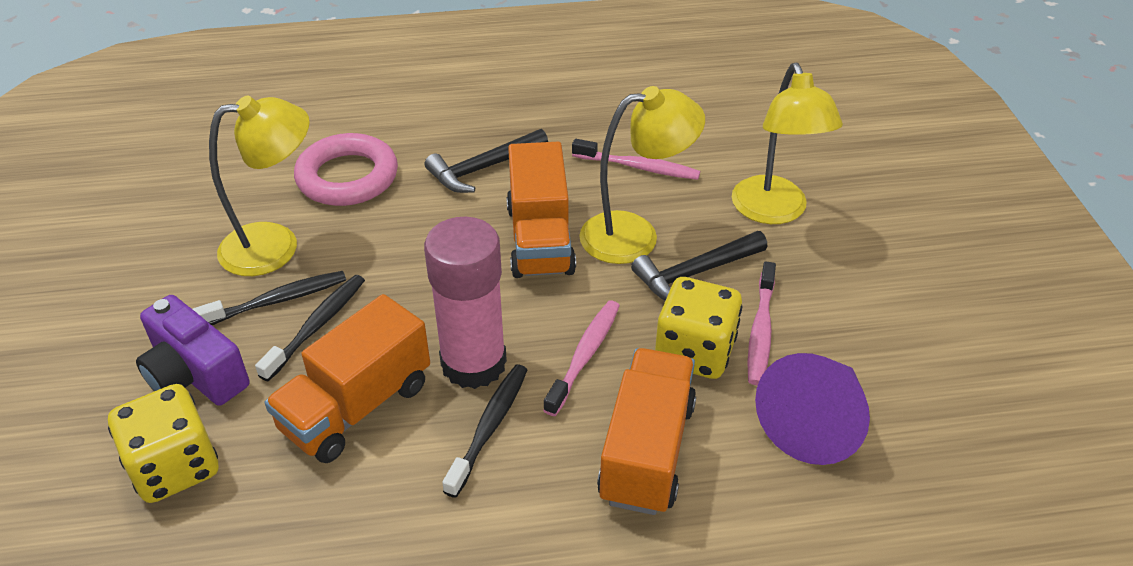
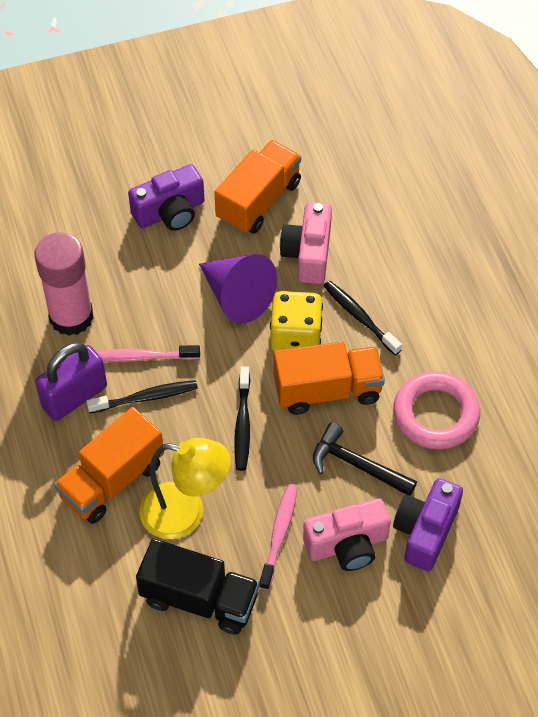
black hammer: [425,129,548,193] [631,231,767,301] = 2 -> [313,422,417,496] = 1
black truck: none = 0 -> [136,539,259,635] = 1
pink camera: none = 0 -> [280,202,332,284] [303,498,391,571] = 2
pink toothbrush: [543,300,620,416] [572,139,700,180] [747,261,776,385] = 3 -> [97,345,200,362] [259,484,298,590] = 2
purple camera: [136,295,250,406] = 1 -> [128,164,204,231] [393,478,463,571] = 2
purple padlock: none = 0 -> [35,342,107,421] = 1
yellow dice: [108,384,218,503] [655,277,743,379] = 2 -> [270,291,323,352] = 1
yellow lamp: [209,96,309,276] [579,86,705,264] [732,63,843,224] = 3 -> [139,438,231,539] = 1

